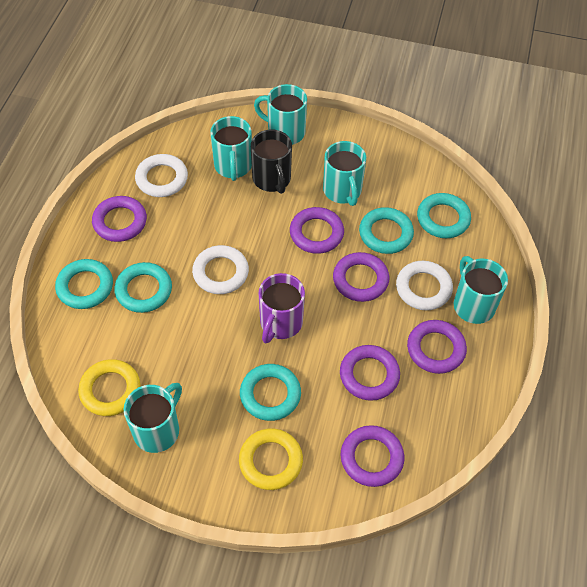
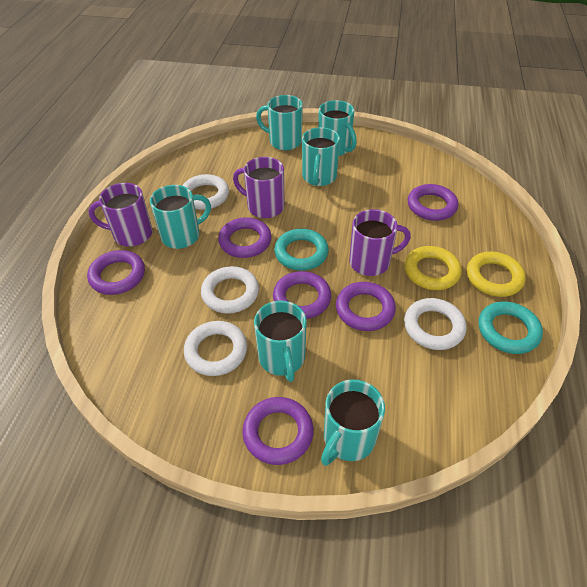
black mug: [251,130,292,194] = 1 -> none = 0
purple mug: [259,273,305,343] = 1 -> [88,183,153,246] [233,157,284,218] [349,209,411,276] = 3
turquoise mug: [124,383,182,453] [210,116,252,181] [254,84,307,145] [323,141,366,206] [454,256,508,324] = 5 -> [150,185,211,249] [254,300,307,382] [256,95,303,150] [302,127,340,186] [318,100,357,156] [321,379,385,466] = 6
turquoise ring: [55,259,113,309] [114,262,172,313] [240,364,301,421] [359,207,414,254] [417,193,471,238] = 5 -> [274,229,329,271] [479,301,543,354] = 2
white ring: [135,154,188,197] [192,245,249,294] [396,261,453,310] = 3 -> [182,174,229,210] [184,321,247,376] [201,266,259,314] [404,298,467,350] = 4

